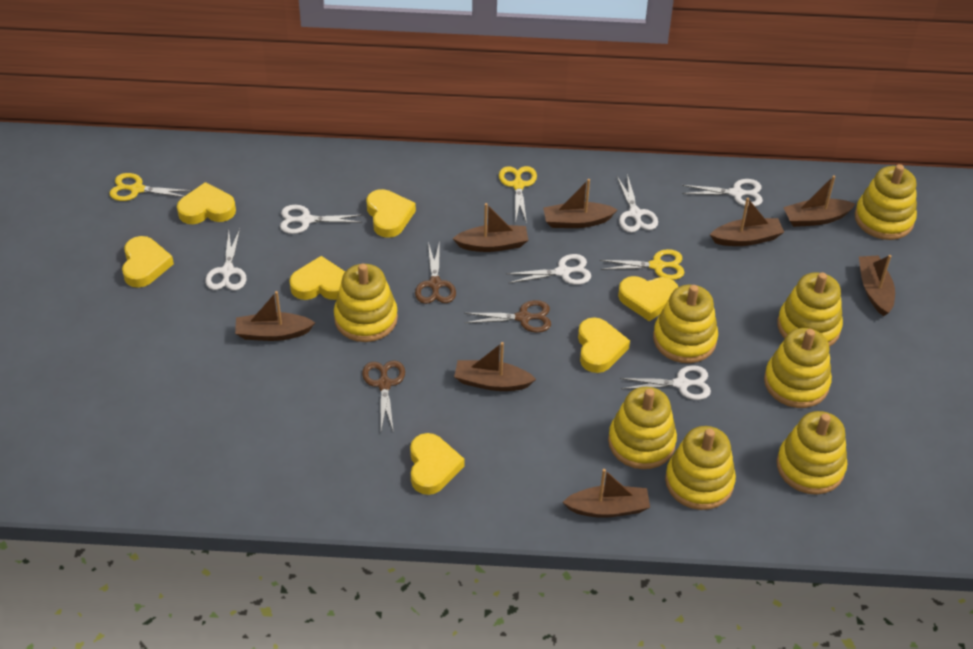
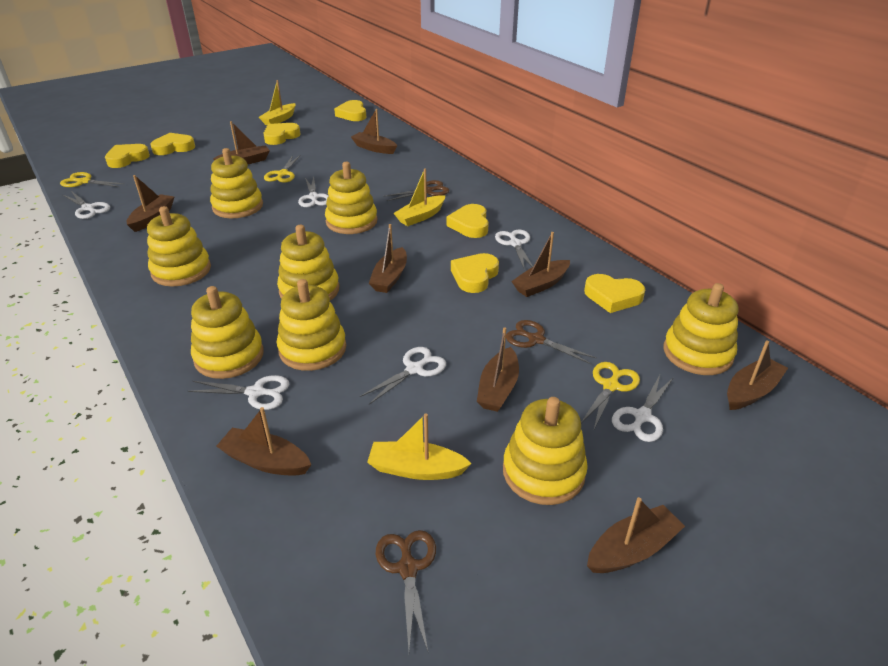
brown boat: [235,291,315,341] [452,203,528,252] [454,342,536,391] [543,179,617,228] [563,469,650,518] [710,198,784,246] [783,176,855,227] [859,255,895,316] = 8 -> [127,175,174,232] [213,121,270,164] [216,407,311,476] [351,109,397,154] [369,224,407,293] [477,327,519,412] [511,232,570,297] [587,497,685,573] [727,340,788,410] = 9
yellow boat: none = 0 -> [259,80,296,125] [367,413,472,480] [393,168,445,226] = 3

